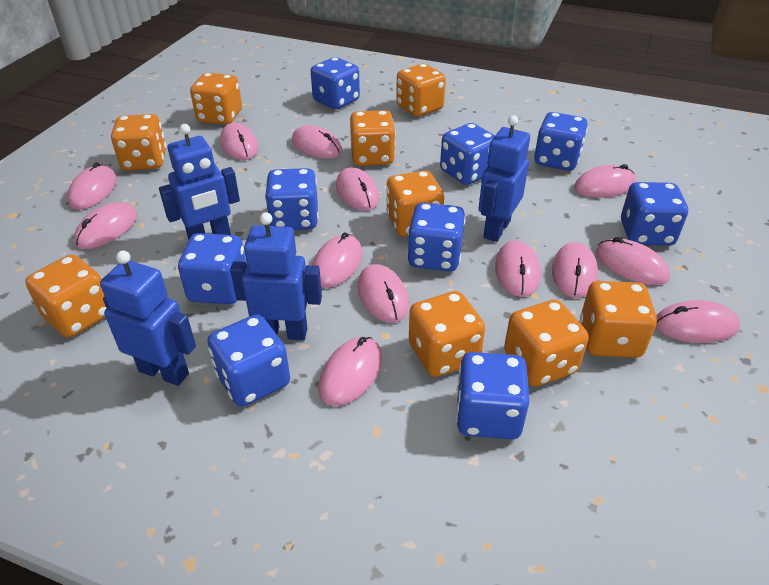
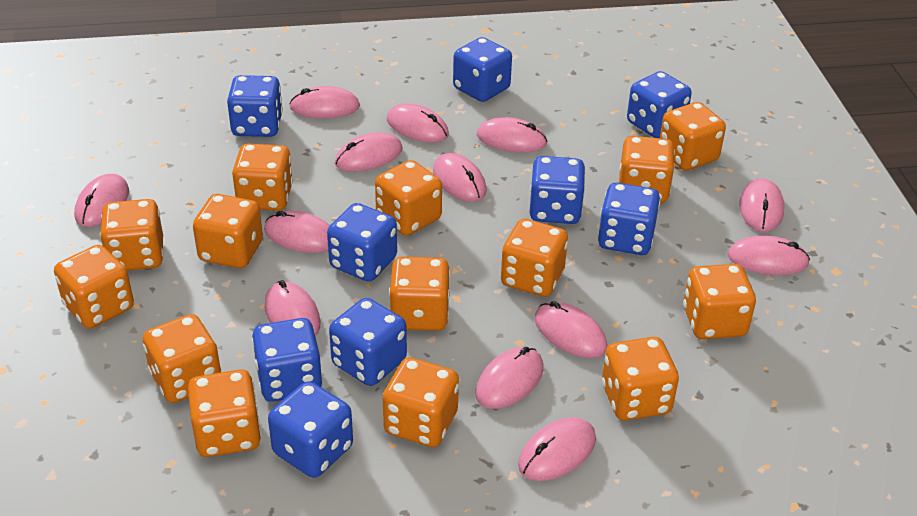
blue robot: [100,251,196,386] [159,124,240,240] [230,212,322,340] [479,115,530,242] = 4 -> none = 0
orange dice: [25,254,107,338] [111,114,166,170] [190,73,242,125] [350,110,396,166] [386,170,444,237] [396,64,446,117] [409,291,485,377] [504,299,589,387] [580,281,657,358] = 9 -> [54,245,134,329] [100,199,163,271] [143,314,221,403] [188,369,261,457] [193,194,263,268] [232,144,293,211] [375,160,442,236] [383,357,459,447] [389,257,450,331] [501,219,568,297] [602,337,679,421] [619,136,675,203] [660,102,726,171] [683,264,756,339] = 14

